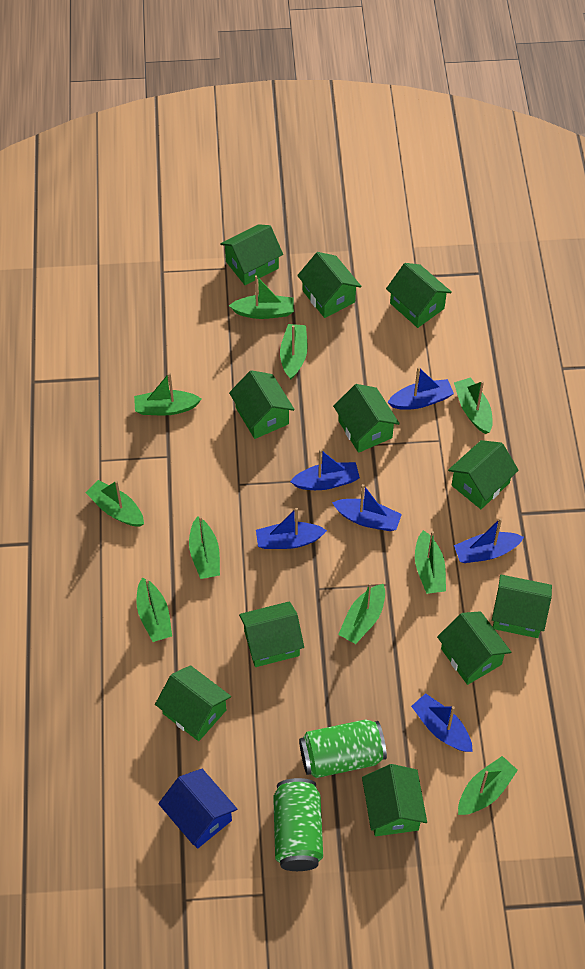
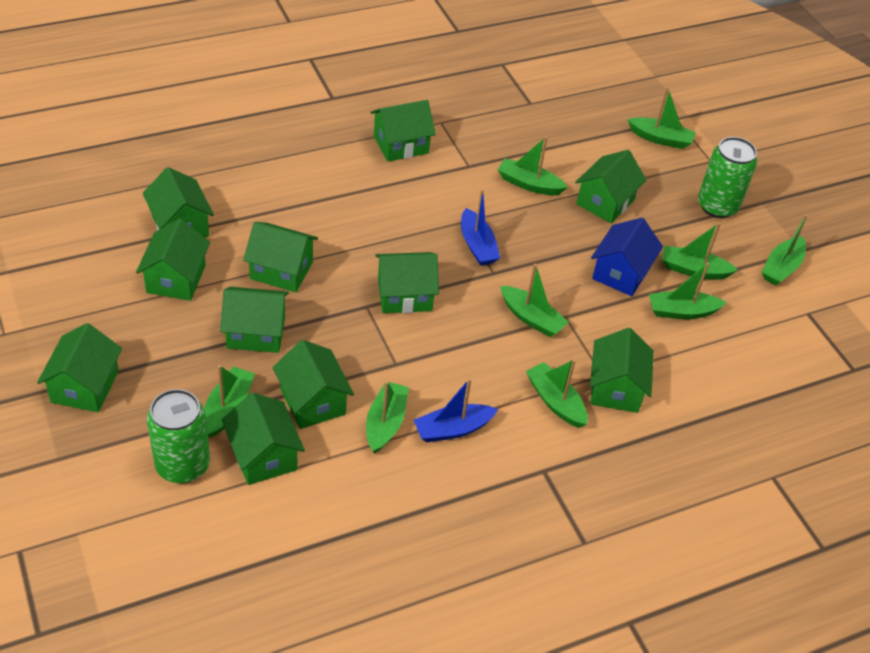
blue boat: [256,507,327,549] [290,449,360,490] [332,484,402,531] [387,367,454,410] [411,693,473,752] [454,518,524,563] = 6 -> [414,378,498,442] [461,189,500,266] = 2
green boat: [85,480,144,527] [134,372,202,415] [136,577,172,642] [189,516,220,579] [229,275,294,319] [280,324,308,379] [338,583,385,644] [415,530,446,594] [454,377,493,434] [458,756,518,815] = 10 -> [204,365,255,437] [366,381,409,454] [498,137,568,195] [500,264,569,337] [526,359,588,428] [628,87,696,149] [649,263,727,319] [662,223,738,279] [762,214,808,286] = 9

